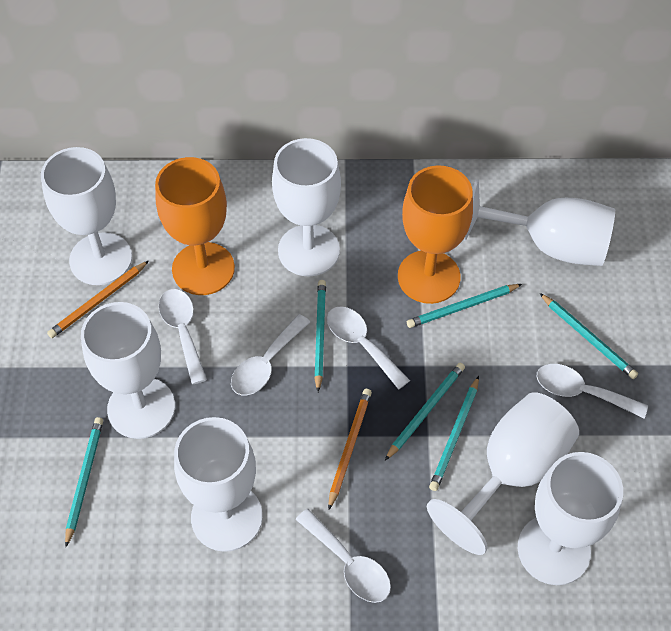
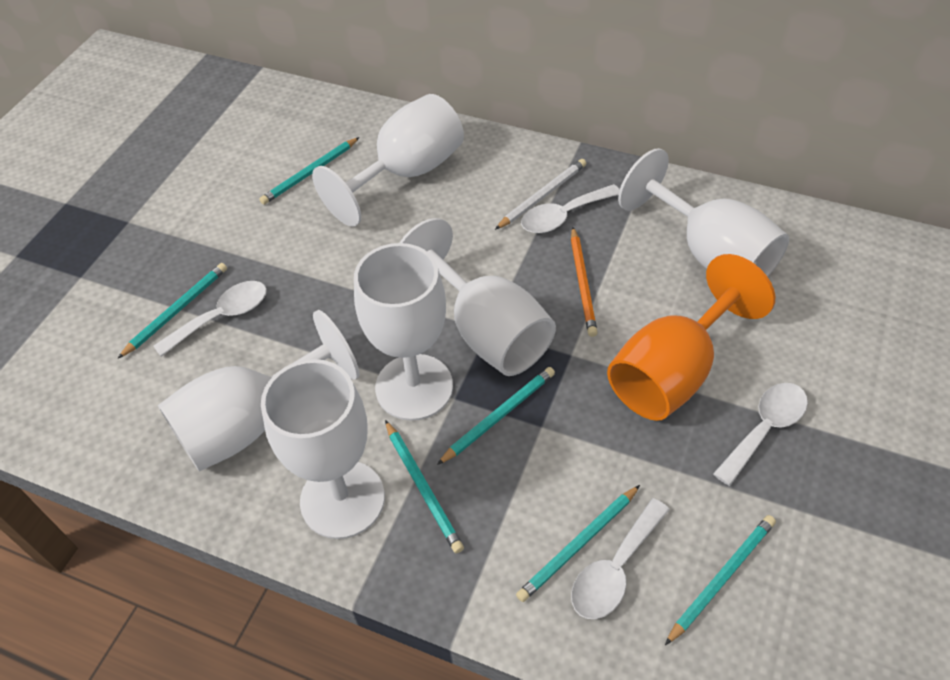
orange goblet: [155,157,235,295] [398,165,473,304] = 2 -> [607,254,776,421] = 1
orange pencil: [47,261,149,338] [328,389,372,510] = 2 -> [571,227,598,337] = 1
white goblet: [41,147,132,285] [81,302,175,439] [174,417,263,552] [272,138,341,277] [427,392,579,555] [463,179,615,266] [518,452,623,585] = 7 -> [158,310,359,471] [261,359,385,539] [312,94,464,227] [354,243,453,421] [399,218,556,376] [618,148,789,277] = 6
white pencil: none = 0 -> [495,159,586,230] = 1
white spoon: [159,289,207,384] [231,314,310,395] [296,509,391,603] [327,307,410,390] [537,364,648,418] = 5 -> [153,281,267,357] [521,184,620,233] [571,498,670,619] [713,383,808,486] = 4

